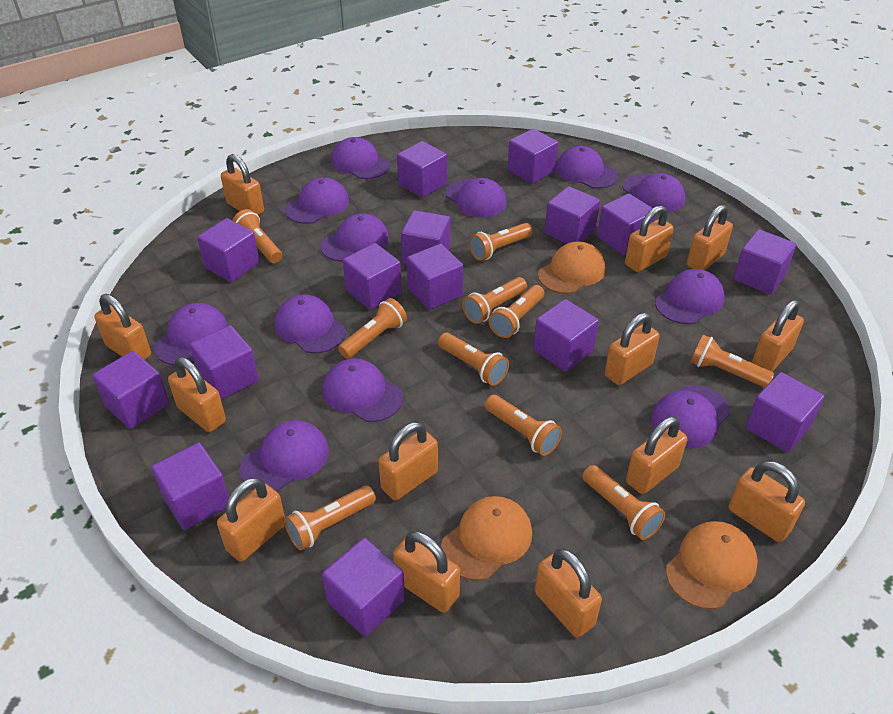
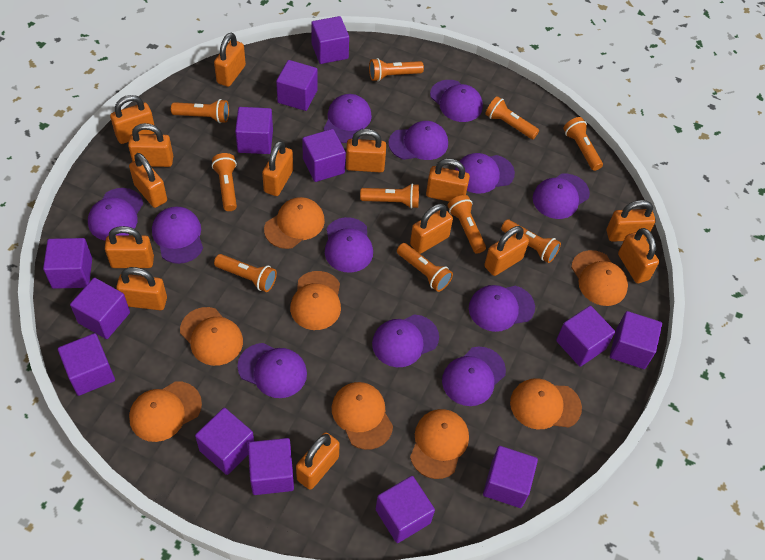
orange cap: [441,496,532,581] [538,241,606,294] [666,521,758,609] = 3 -> [129,381,202,442] [180,307,243,366] [264,197,325,249] [290,271,341,330] [332,382,393,450] [410,409,469,479] [510,378,582,430] [571,250,628,306] = 8
orange padlock: [94,294,151,360] [168,357,226,432] [217,477,285,562] [221,154,264,215] [379,422,438,501] [393,531,460,613] [535,548,602,638] [605,313,660,385] [625,205,674,272] [626,416,687,494] [687,205,733,270] [729,461,805,542] [752,300,804,372] = 13 -> [105,226,154,268] [110,95,155,144] [116,267,167,310] [128,123,173,167] [129,153,167,208] [214,33,246,87] [262,141,293,196] [296,432,340,490] [346,129,386,172] [410,204,453,254] [426,158,470,202] [484,226,529,276] [607,200,656,242] [618,228,659,283] = 14
purple cube: [92,351,169,429] [151,443,229,530] [190,325,259,400] [197,218,260,282] [322,538,405,637] [343,243,402,310] [397,141,447,198] [401,210,450,264] [407,244,463,310] [508,129,558,184] [533,299,599,372] [545,186,600,244] [597,193,656,255] [733,229,796,295] [746,372,824,453] = 15 -> [43,238,92,289] [58,333,115,396] [70,278,130,339] [195,408,254,475] [235,107,273,154] [248,438,294,495] [276,60,318,111] [302,129,346,182] [311,16,349,64] [376,476,435,543] [483,446,538,508] [556,306,615,367] [610,311,662,369] = 13

